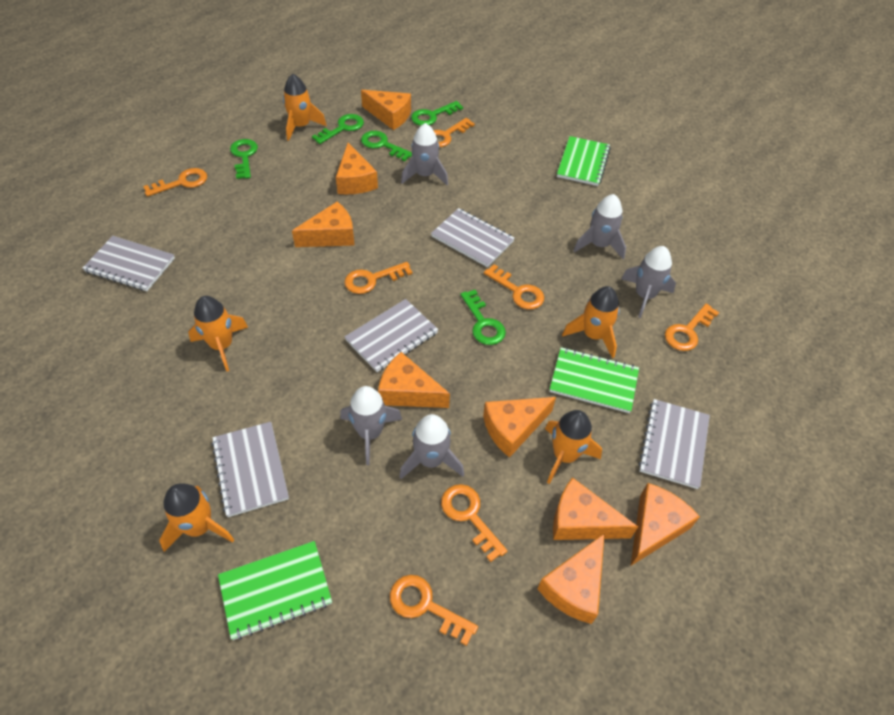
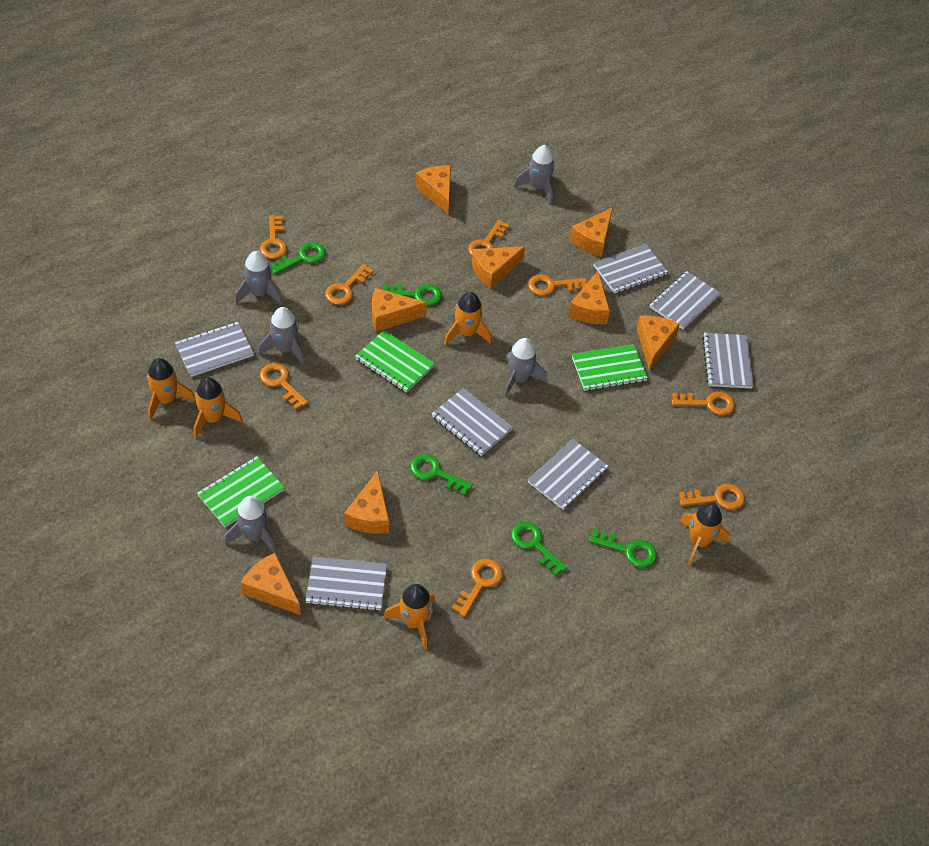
grey notebook: [82,236,175,291] [211,422,289,517] [345,299,438,372] [431,208,514,267] [638,399,710,489] = 5 -> [175,322,254,377] [305,557,387,611] [432,388,513,456] [528,439,608,510] [593,244,668,294] [650,271,721,330] [702,333,754,389] = 7
orange key: [143,168,207,197] [344,262,413,294] [390,575,478,646] [433,118,475,147] [441,484,507,562] [484,264,544,309] [665,304,719,351] = 7 -> [260,215,287,259] [260,363,308,410] [325,264,374,305] [452,559,503,617] [468,220,509,256] [528,275,587,296] [672,392,735,415] [679,484,745,510] = 8

